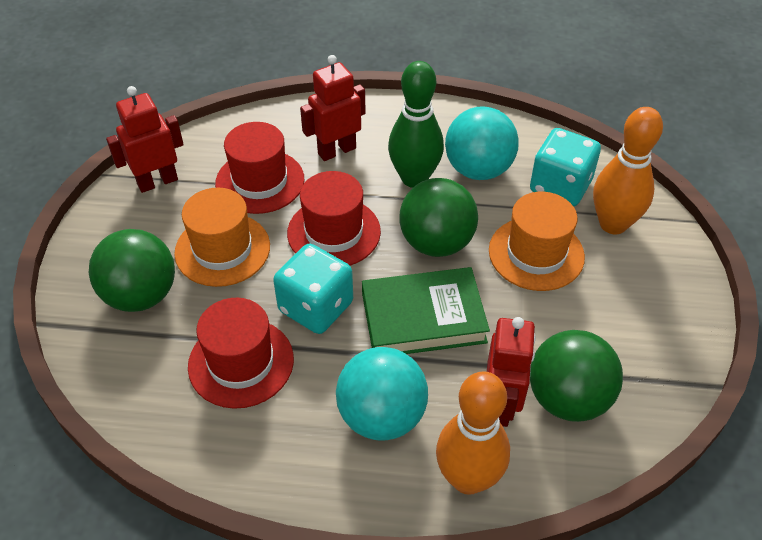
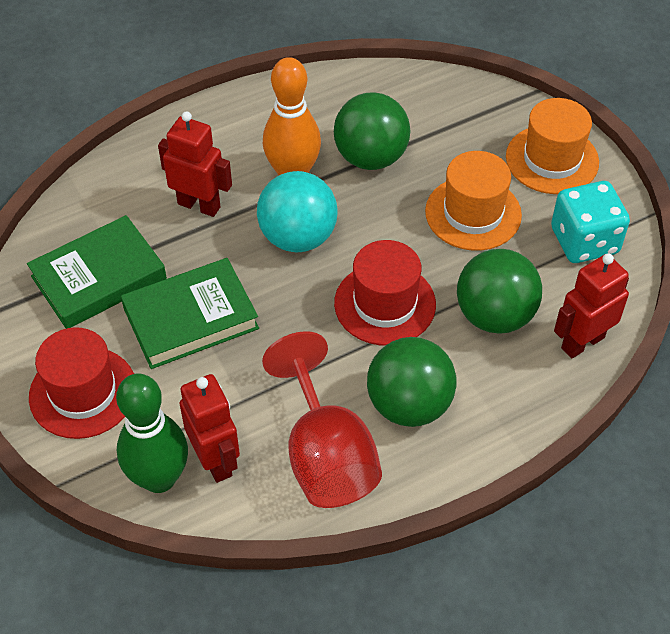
green book: [362,267,490,354] = 1 -> [27,215,167,329] [121,258,259,369] = 2
orange bowling pin: [436,371,510,495] [593,107,663,234] = 2 -> [263,57,321,175] = 1
red goblet: none = 0 -> [262,331,382,508] = 1
red hat: [188,298,294,409] [215,122,304,214] [287,171,381,266] = 3 -> [29,327,134,439] [334,240,436,346] = 2
turquoise ball: [336,347,428,441] [445,106,519,180] = 2 -> [257,171,338,252] = 1
turquoise dice: [273,244,353,334] [530,128,601,206] = 2 -> [551,181,630,263] = 1

